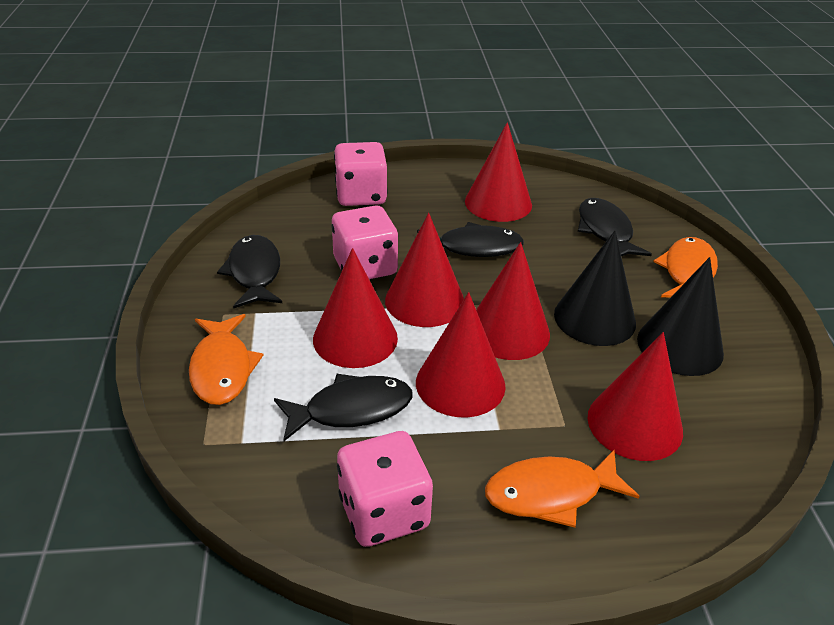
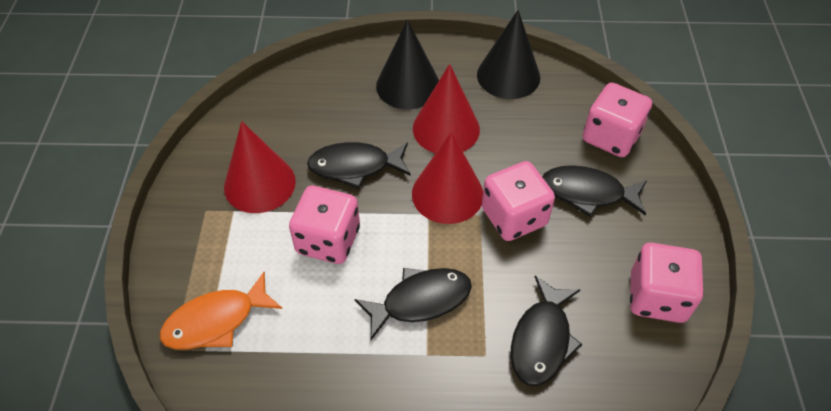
orange fish: [189,314,263,405] [485,450,640,528] [653,237,718,298] = 3 -> [160,272,282,350] = 1
pink dice: [331,205,398,279] [334,142,388,206] [337,431,433,547] = 3 -> [289,186,360,264] [482,161,555,241] [583,83,652,157] [630,243,704,323] = 4
red cone: [313,248,398,368] [385,213,464,327] [416,292,506,417] [465,122,532,222] [476,242,550,360] [587,332,683,461] = 6 -> [224,121,296,213] [412,132,483,224] [413,64,480,153] = 3

